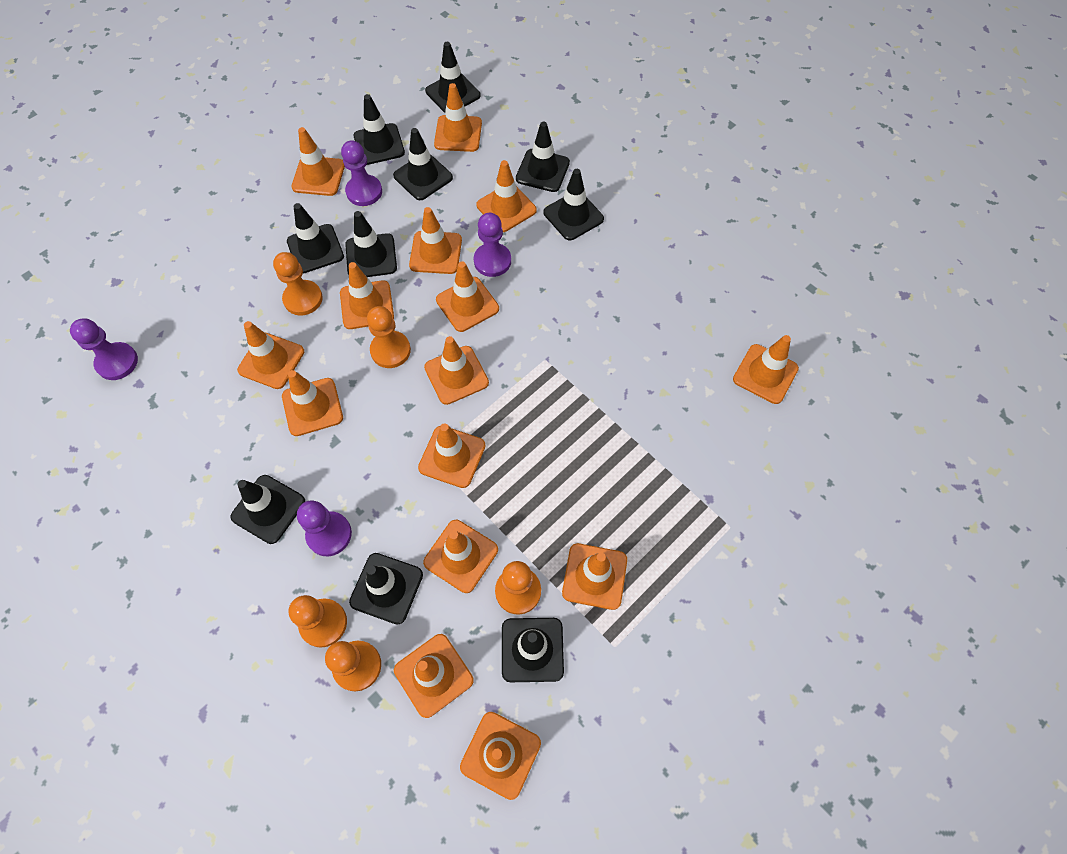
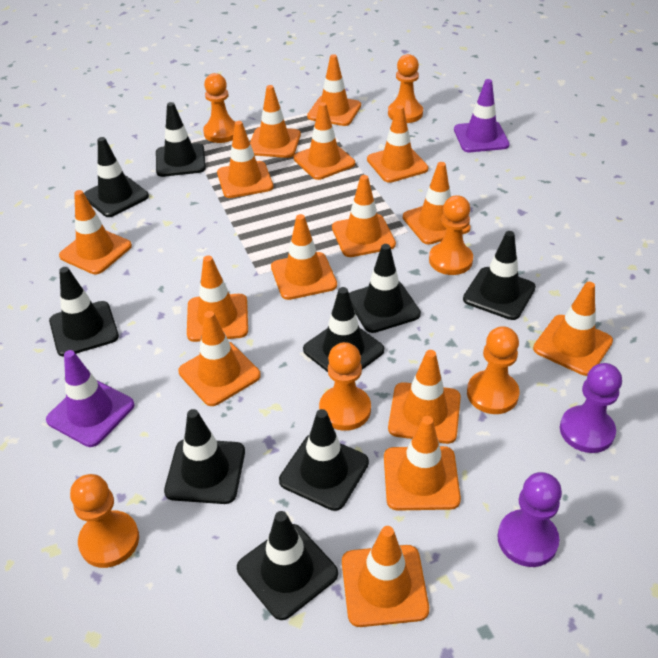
black traffic cone: [230,475,305,544] [287,203,344,273] [345,211,397,277] [349,553,423,625] [354,94,405,165] [393,128,453,200] [425,42,481,113] [502,618,564,682] [516,122,570,192] [543,169,604,240] = 10 -> [49,267,119,357] [84,137,149,217] [156,102,206,177] [164,409,245,504] [237,511,338,620] [279,409,369,511] [303,287,384,372] [349,244,421,333] [463,231,536,320] = 9
orange pawn: [273,252,323,316] [289,595,347,648] [325,641,381,691] [367,306,411,368] [495,561,541,615] = 5 -> [70,474,139,568] [203,73,236,143] [319,342,371,431] [388,54,423,123] [429,195,473,275] [467,326,519,414] = 6
purple pawn: [70,318,138,380] [297,501,352,556] [341,140,382,206] [474,213,511,277] = 4 -> [497,472,562,567] [560,363,622,453] = 2
purple traffic cone: none = 0 -> [46,350,135,447] [454,79,509,152] = 2

